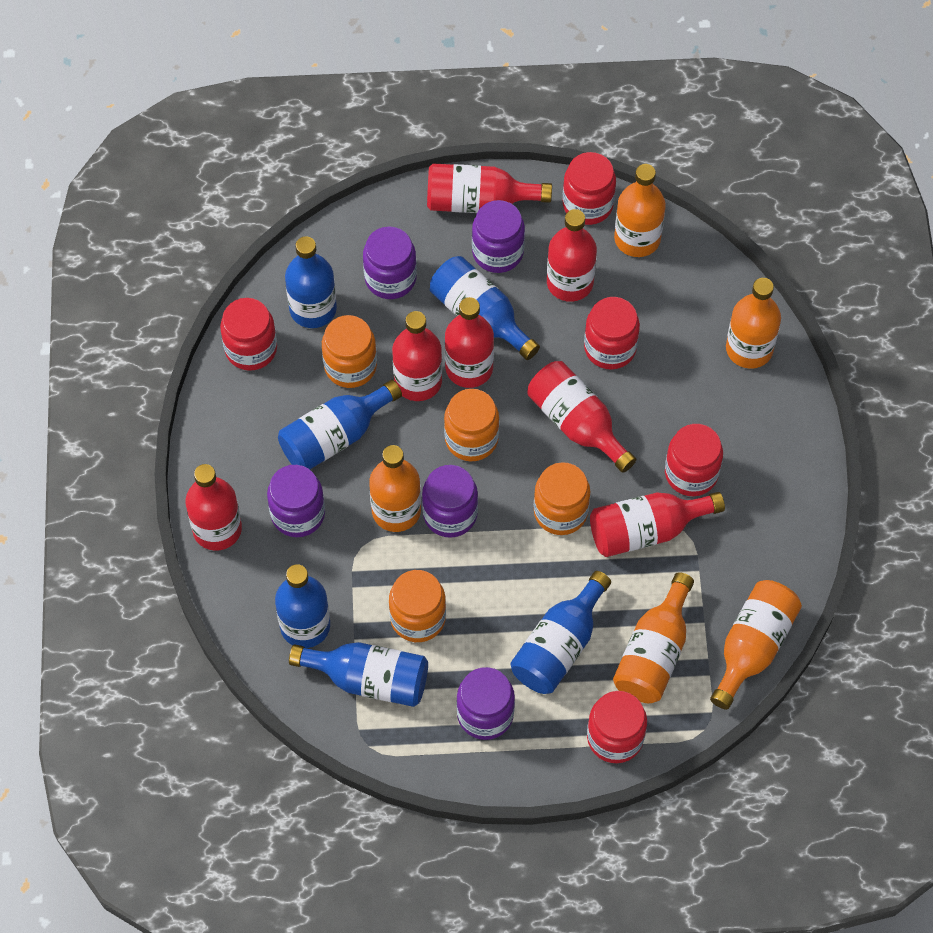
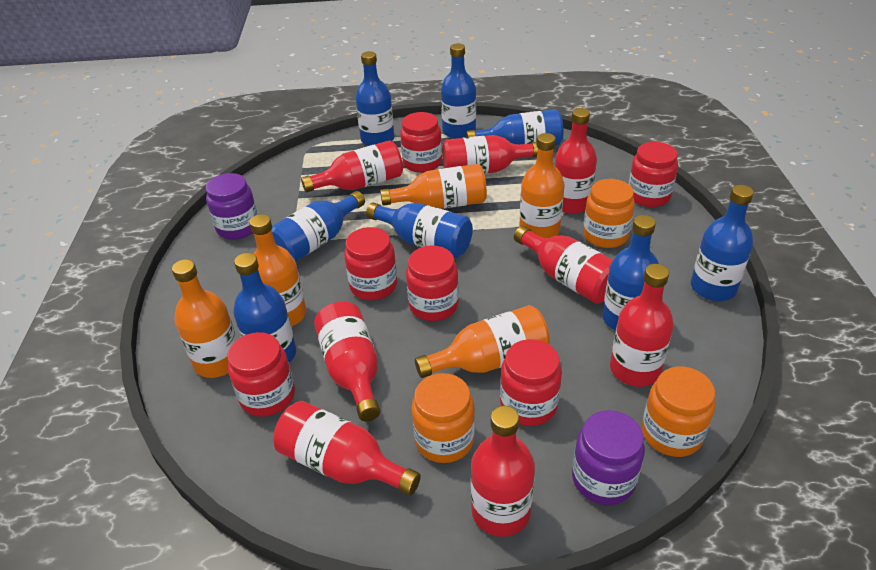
blue bottle: [275,564,330,648] [278,380,402,469] [285,236,337,328] [289,642,428,707] [430,256,540,360] [511,571,611,694] = 6 -> [233,253,296,363] [271,191,365,262] [355,51,394,146] [366,202,473,258] [441,43,476,139] [466,109,563,145] [602,215,659,330] [691,185,754,301] = 8
orange jar: [322,315,377,388] [389,570,446,642] [444,389,499,461] [534,462,591,535] = 4 -> [411,373,475,463] [583,179,635,248] [642,366,715,457] = 3
purple jar: [267,465,325,537] [363,227,417,299] [422,465,478,538] [457,667,515,740] [472,200,525,273] = 5 -> [206,173,258,240] [572,410,645,505] = 2
red bottle: [185,464,242,551] [392,311,442,401] [427,164,552,213] [445,297,494,388] [527,361,637,473] [547,209,597,302] [590,492,725,557] = 7 -> [273,401,421,496] [301,140,403,193] [314,302,380,422] [442,135,538,174] [471,406,535,537] [514,226,613,304] [555,108,597,214] [610,264,674,387] = 8
red jar: [220,298,277,371] [563,152,616,225] [584,297,640,370] [587,691,647,763] [665,424,723,496] = 5 -> [227,332,295,417] [344,227,397,300] [400,112,442,173] [406,246,459,321] [500,339,562,426] [629,142,678,207] = 6

